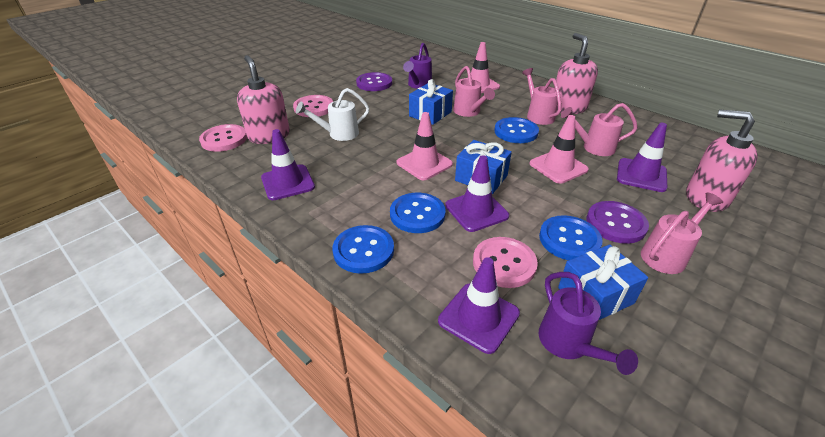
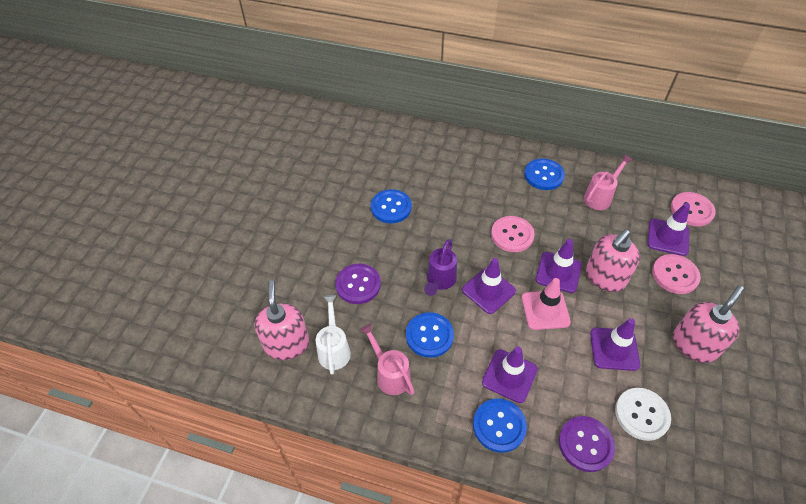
blue gift: [409,79,453,125] [455,140,512,194] [558,244,648,320] = 3 -> none = 0
pink traffic cone: [397,112,453,180] [459,42,500,93] [529,115,589,184] = 3 -> [522,278,571,330] = 1
pink watering can: [453,66,495,117] [522,68,562,125] [561,103,638,156] [641,193,723,274] = 4 -> [359,323,415,395] [584,154,633,210] = 2
purple traffic cone: [261,129,315,200] [438,257,520,354] [445,155,509,232] [617,123,667,192] = 4 -> [462,258,516,314] [482,346,538,403] [536,239,582,293] [590,318,640,371] [647,203,690,256] = 5
purple watering can: [403,43,432,89] [539,272,638,375] = 2 -> [424,239,457,296] = 1
white button: none = 0 -> [615,388,671,441] = 1

